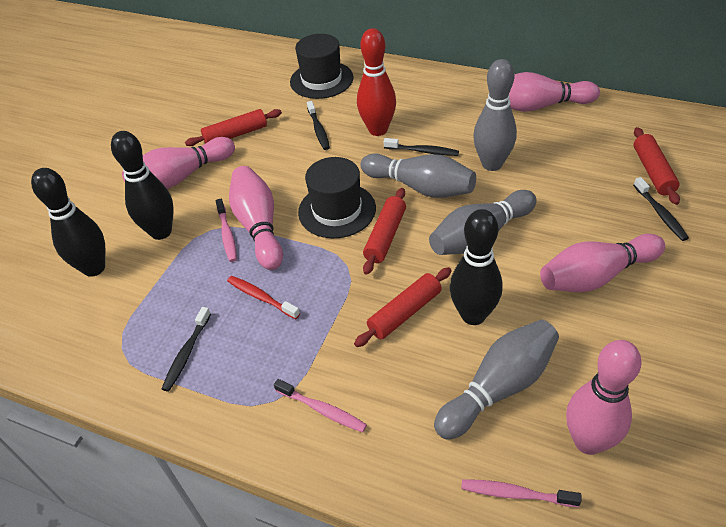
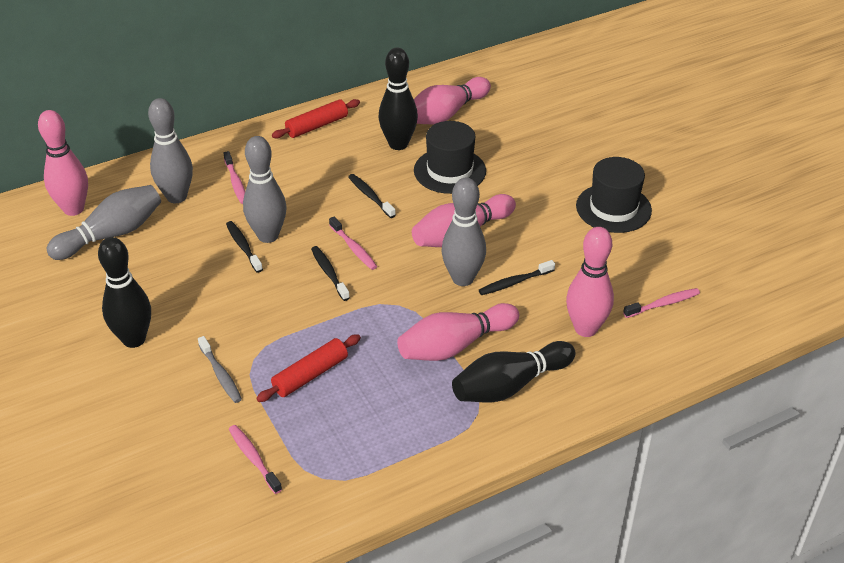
grey toothbrush: none = 0 -> [198,336,242,403] = 1
pink toothbrush: [216,199,237,262] [274,379,367,432] [461,479,581,507] = 3 -> [223,151,245,204] [229,425,282,494] [329,217,377,270] [623,288,700,318] = 4
red bowling pin: [357,28,396,136] = 1 -> none = 0
red rolling pin: [185,109,282,146] [354,267,452,347] [363,188,406,275] [633,127,680,205] = 4 -> [256,334,361,402] [272,99,360,138] = 2
red toothbrush: [227,276,300,319] = 1 -> none = 0

